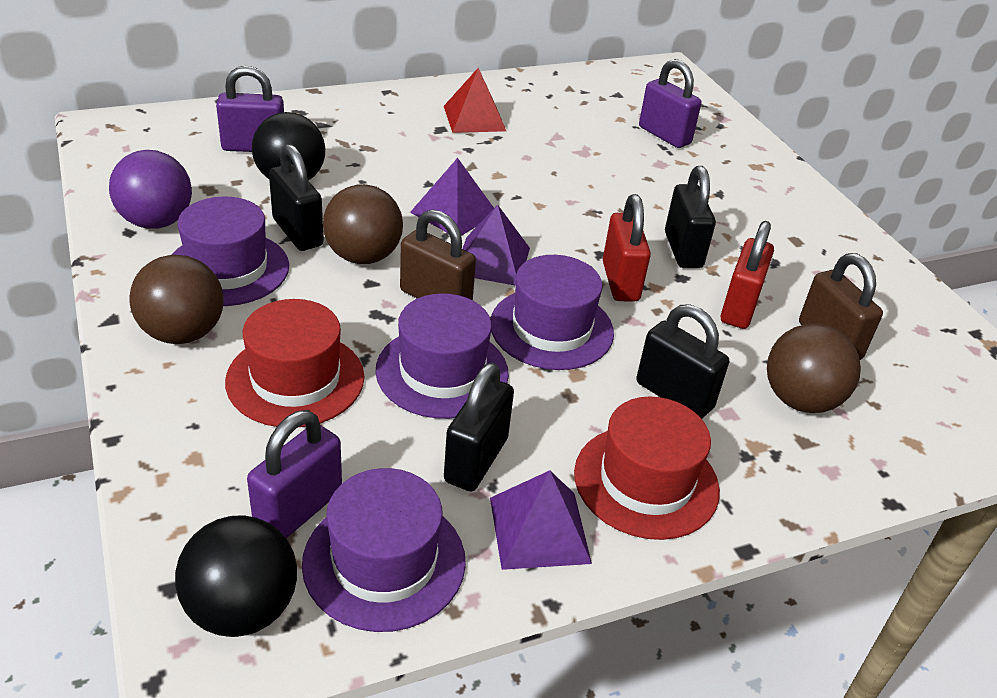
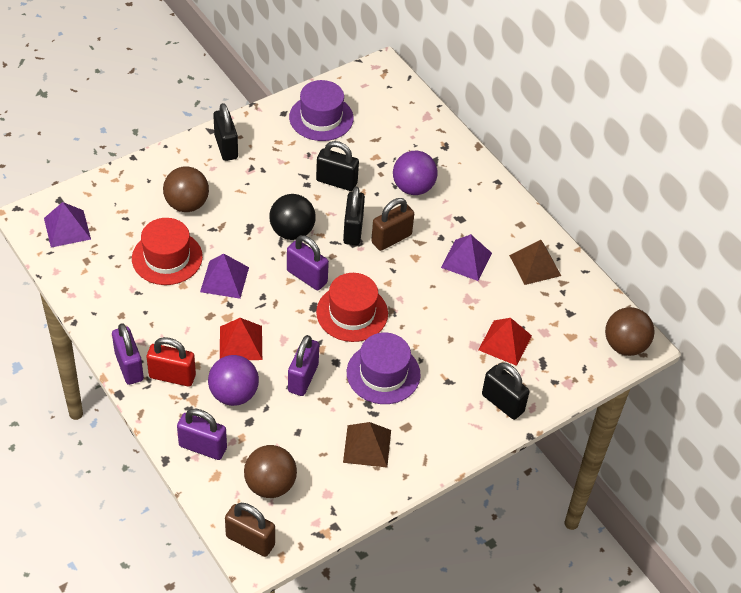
black ball: [175,515,297,637] [252,112,325,181] = 2 -> [269,194,316,240] = 1
brown pyramid: none = 0 -> [343,422,391,468] [509,240,561,285] = 2
purple ball: [109,150,192,229] = 1 -> [208,355,259,406] [393,151,438,195] = 2
purple hat: [171,197,289,306] [302,468,466,632] [375,293,509,419] [490,255,614,370] = 4 -> [289,80,354,141] [347,333,421,404] = 2
purple padlock: [216,66,284,152] [247,410,342,538] [639,59,701,148] = 3 -> [112,323,144,385] [177,409,227,460] [287,235,329,290] [288,335,319,396] = 4
red padlock: [603,194,651,301] [720,221,774,329] = 2 -> [147,337,196,387] = 1
red pyramid: [444,68,506,133] = 1 -> [220,318,262,360] [478,318,532,366] = 2

